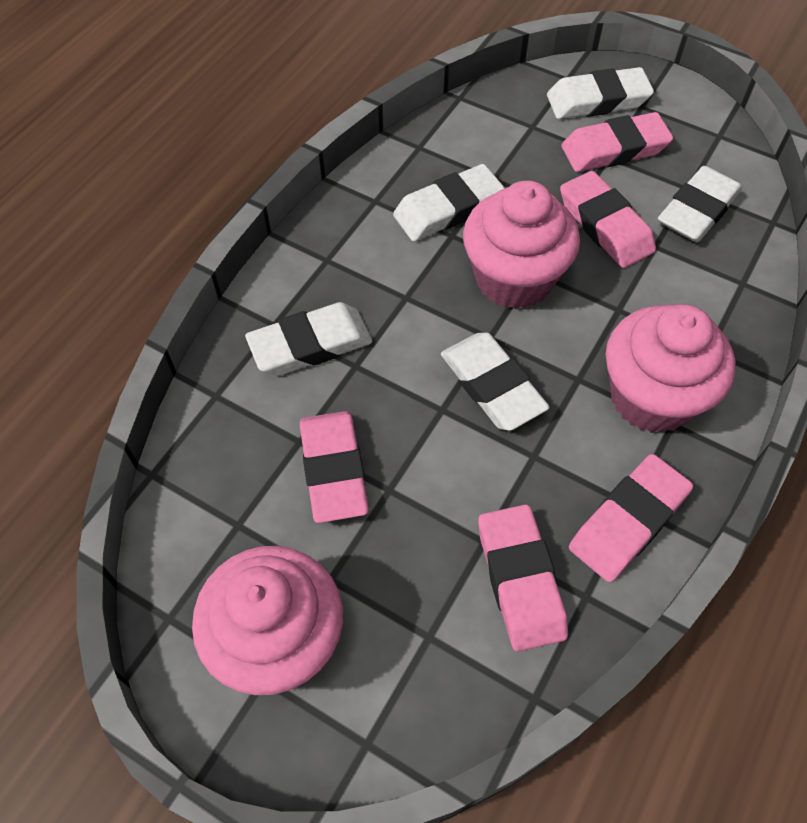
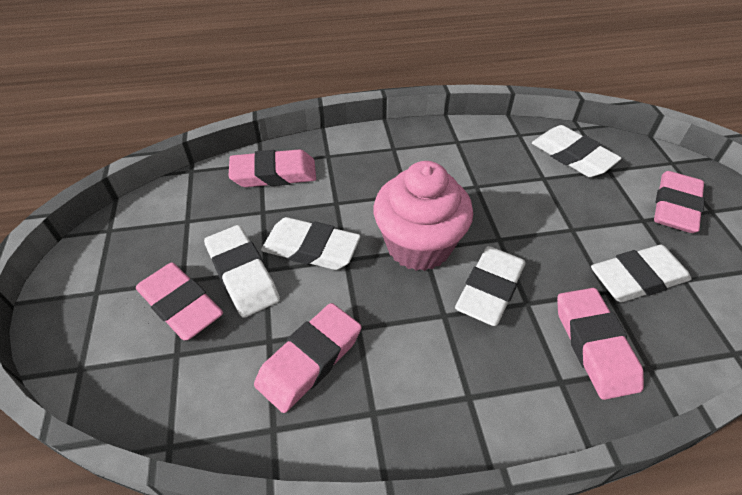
pink cupcake: [192,546,343,695] [463,181,580,309] [606,304,735,433] = 3 -> [374,161,473,271] = 1

